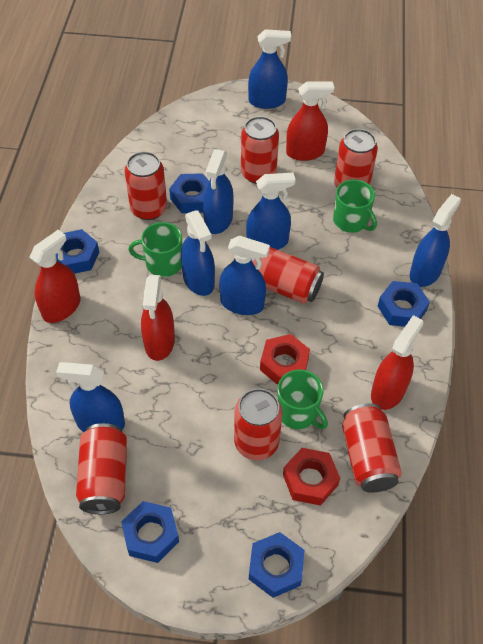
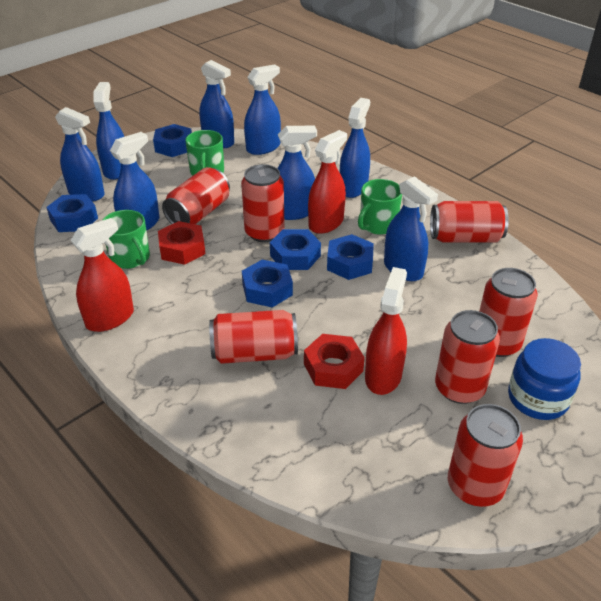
blue jar: none = 0 -> [508,338,581,420] = 1
blue spray bottle: [56,362,125,432] [181,211,215,296] [203,149,234,234] [219,236,270,315] [246,173,296,250] [248,29,291,109] [410,194,461,287] = 7 -> [55,107,105,201] [93,82,124,180] [110,132,159,231] [200,60,234,148] [244,64,281,155] [277,126,317,220] [340,98,370,198] [384,176,438,281] = 8
red spray bottle: [29,230,80,323] [141,275,175,361] [286,81,334,161] [371,315,423,410] = 4 -> [70,218,134,332] [308,130,347,234] [365,267,407,395] = 3

